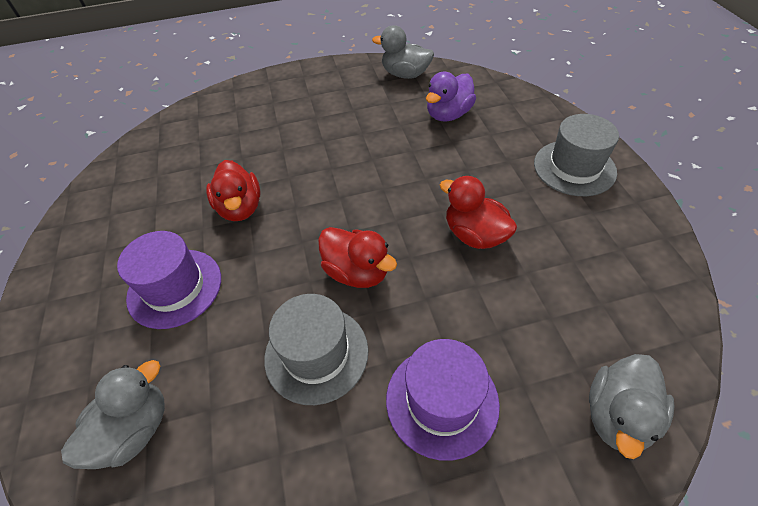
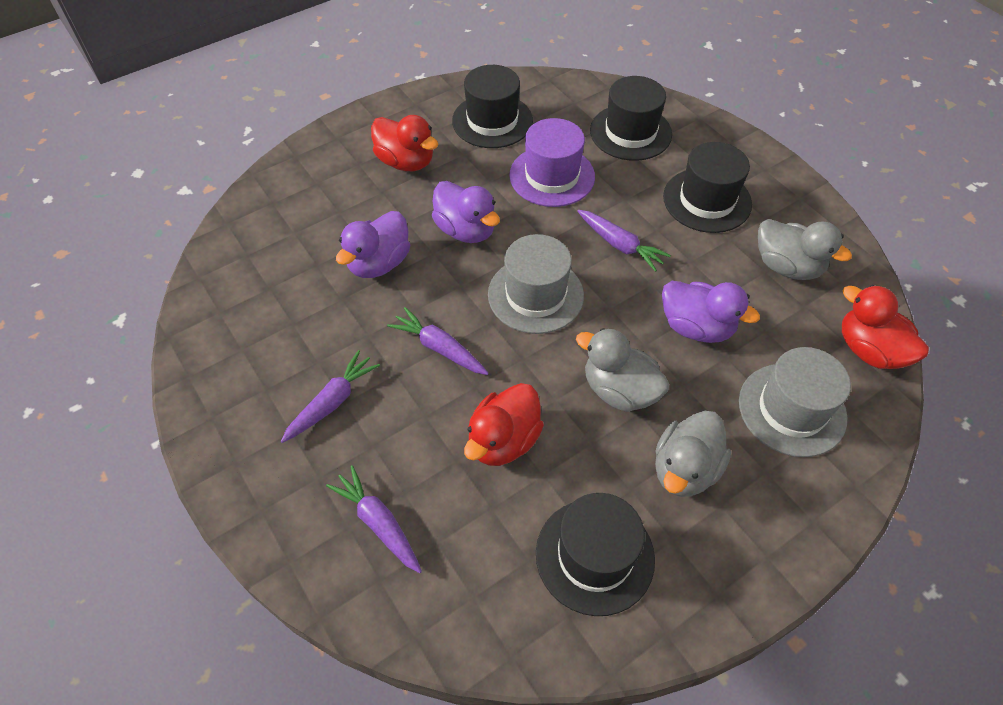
black hat: none = 0 -> [452,65,533,148] [536,493,655,616] [590,76,672,161] [663,142,752,233] = 4
purple carrot: none = 0 -> [281,350,380,443] [326,465,422,573] [387,307,489,375] [577,210,671,272] = 4
purple duck: [426,72,476,121] = 1 -> [336,211,410,278] [432,181,500,243] [662,281,760,343] = 3
purple hat: [117,231,221,329] [386,339,500,461] = 2 -> [509,118,595,207] = 1

